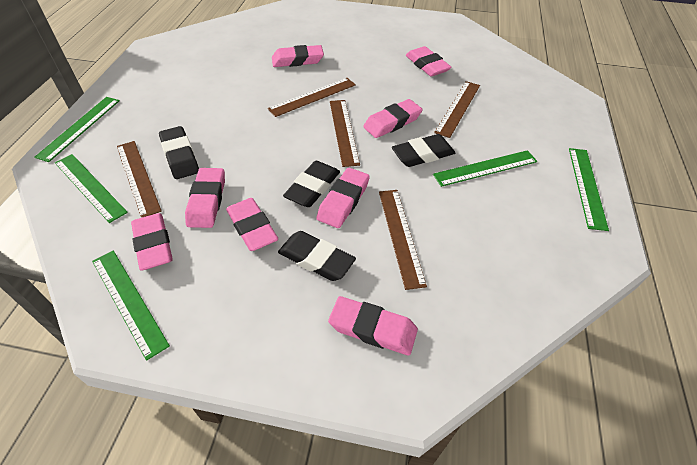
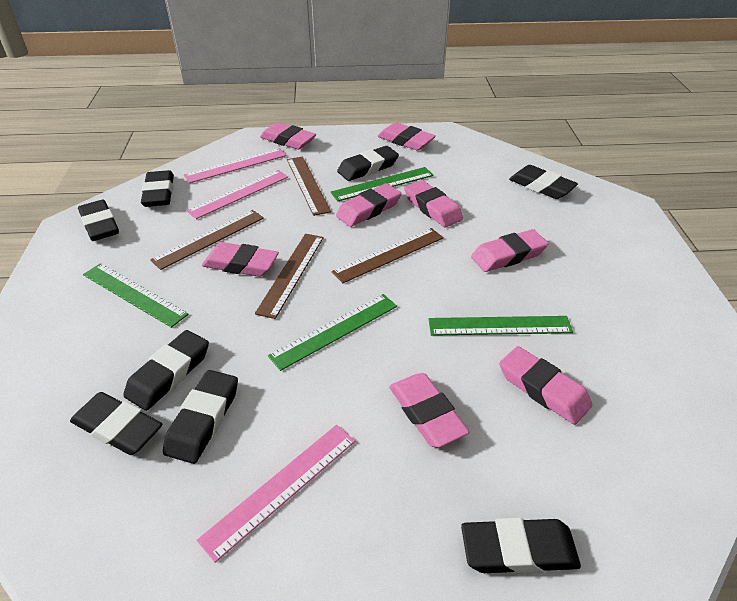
black eraser: [159,126,199,179] [278,231,356,281] [283,161,340,207] [392,134,455,167] = 4 -> [70,392,162,455] [78,200,119,241] [123,330,209,411] [141,170,174,207] [163,370,238,464] [337,146,399,181] [461,518,581,574] [509,165,578,199] = 8
brown ruler: [117,141,162,218] [267,78,356,117] [330,100,360,167] [379,190,427,290] [434,81,480,138] = 5 -> [150,210,264,270] [255,234,324,319] [287,157,331,216] [332,228,444,283] = 4
green ruler: [34,97,120,162] [55,154,128,223] [92,251,170,361] [433,150,537,187] [569,148,609,231] = 5 -> [83,263,189,328] [268,294,397,371] [331,167,434,201] [429,316,573,336] = 4
pink ruler: none = 0 -> [184,148,287,183] [186,170,288,219] [197,425,355,563] = 3

